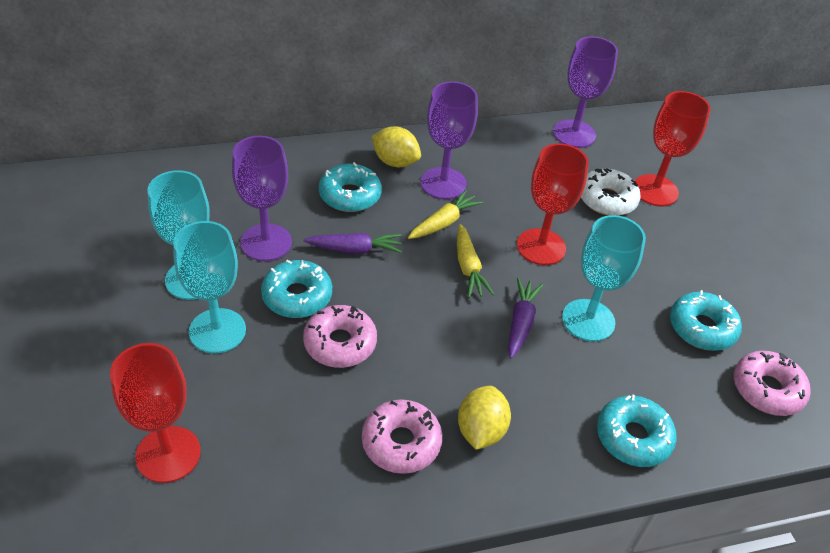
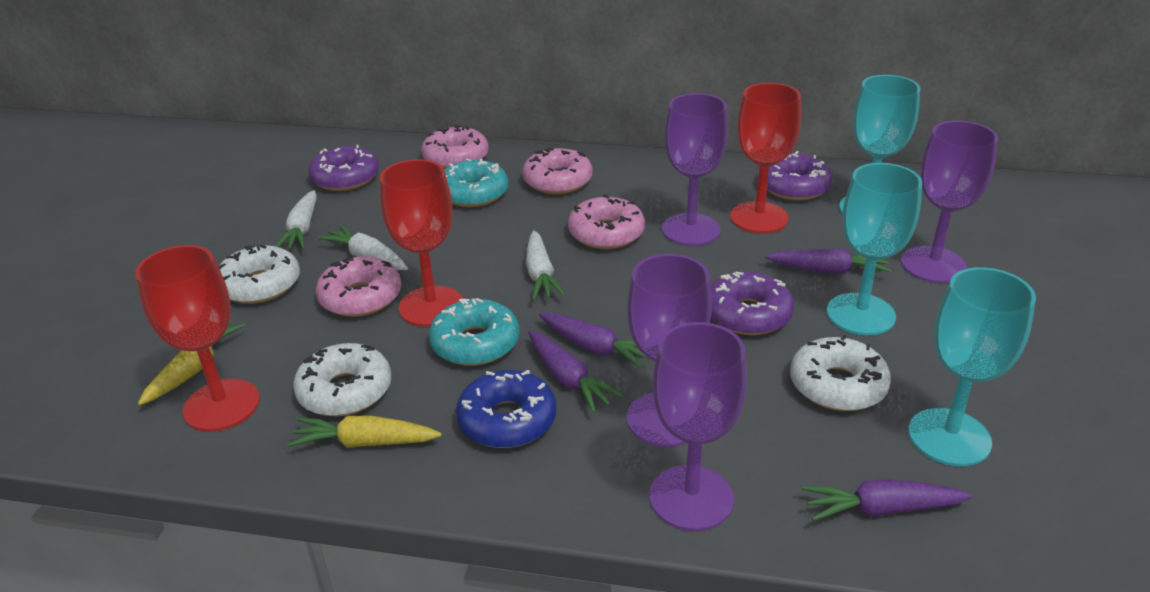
blue donut: none = 0 -> [456,370,556,448] = 1
pink donut: [303,305,377,368] [362,399,442,474] [734,351,810,416] = 3 -> [316,256,402,317] [421,125,489,169] [522,148,593,194] [568,194,645,249] = 4
purple carrot: [303,233,402,254] [508,278,543,359] = 2 -> [528,331,624,413] [539,312,650,369] [765,249,891,274] [802,479,973,521] = 4
purple donut: none = 0 -> [308,145,379,191] [710,272,794,335] [767,151,833,201] = 3
purple goblet: [232,136,292,261] [421,81,478,199] [553,36,618,148] = 3 -> [627,254,712,447] [650,322,747,531] [662,93,728,246] [901,121,998,283] = 4
turquoise donut: [261,260,332,318] [319,162,382,212] [597,394,677,467] [670,290,742,351] = 4 -> [429,298,520,366] [444,158,508,207] = 2
white carrot: none = 0 -> [275,190,317,250] [317,225,408,270] [526,231,565,300] = 3
white donut: [581,168,641,216] = 1 -> [218,244,300,304] [293,343,391,417] [790,335,891,411] = 3
yellow lemon: [371,126,421,167] [458,386,511,450] = 2 -> none = 0

